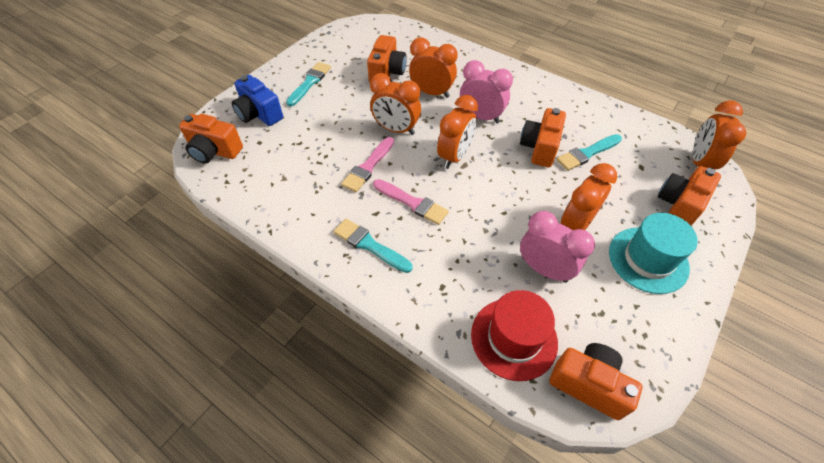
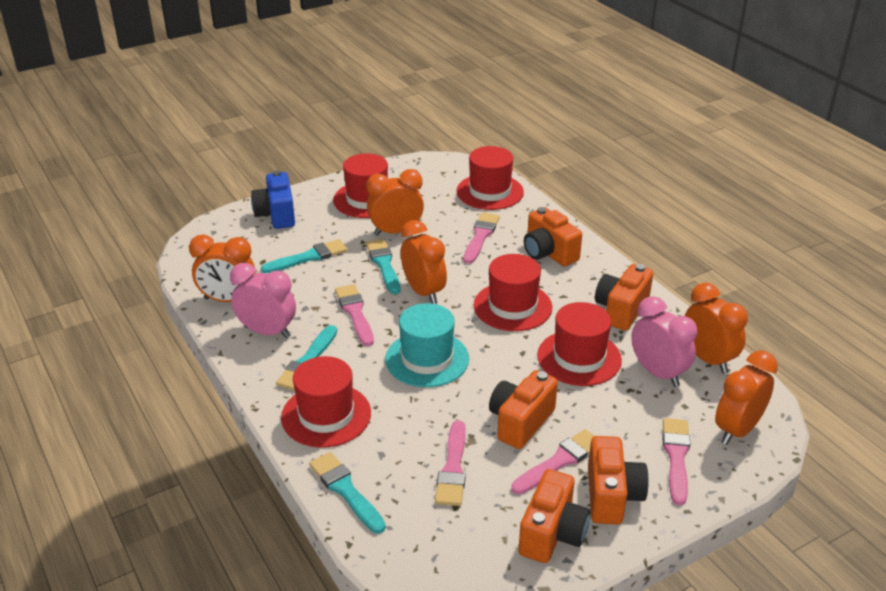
pink brush: [341,137,394,192] [373,179,449,225] = 2 -> [335,284,374,346] [435,420,466,506] [464,212,500,264] [511,429,594,495] [662,418,691,505] = 5
red hat: [471,290,558,381] = 1 -> [281,356,371,448] [333,153,388,218] [457,146,524,210] [473,254,552,331] [537,302,622,386] = 5
turquoise brush: [286,62,331,106] [334,219,413,273] [556,134,622,171] = 3 -> [261,239,347,273] [276,325,337,391] [309,452,386,533] [366,239,401,294] = 4

